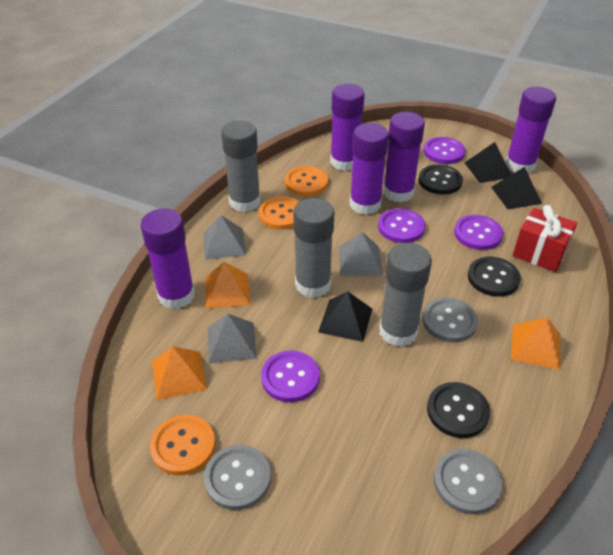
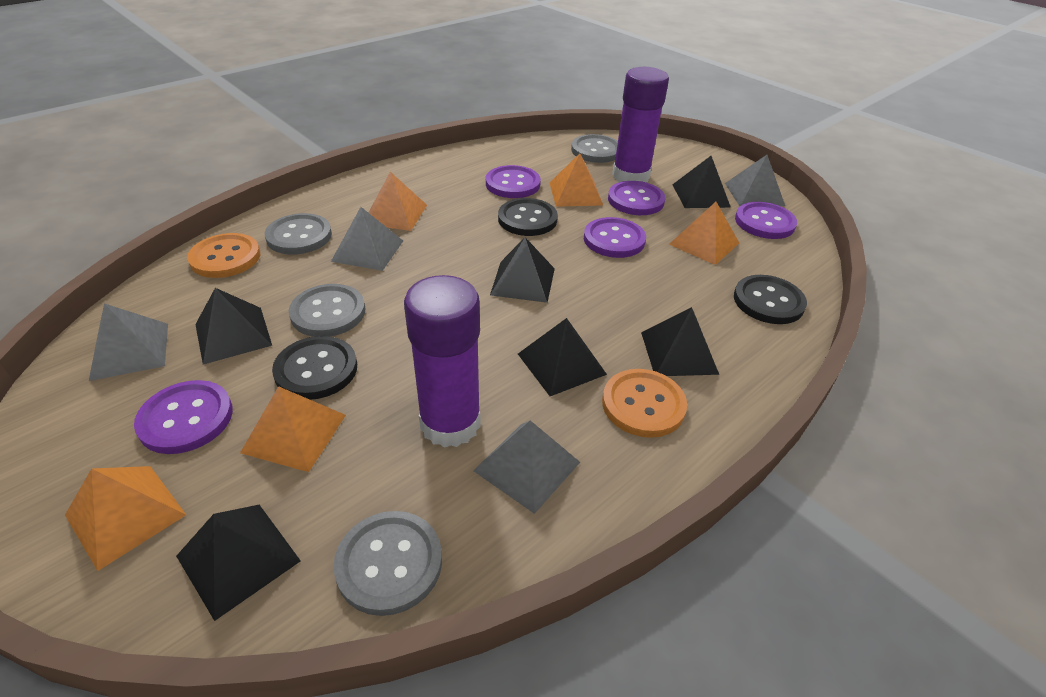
black pyramid: [318,291,372,342] [465,142,511,183] [491,167,542,209] = 3 -> [176,505,301,621] [195,288,272,365] [490,237,555,303] [518,318,607,396] [641,307,719,376] [672,156,731,208] = 6
grey button: [204,445,271,510] [422,297,478,342] [433,449,503,514] = 3 -> [265,213,332,254] [289,284,365,337] [333,511,442,616] [571,134,618,163] = 4
grey glue stick: [221,121,261,212] [293,198,334,298] [379,243,432,347] = 3 -> none = 0
grey pyramid: [203,215,246,260] [208,314,257,363] [339,232,383,276] = 3 -> [89,303,168,381] [331,207,403,271] [473,421,580,514] [725,155,785,206] = 4
orange button: [150,415,215,475] [259,196,300,230] [285,166,328,196] = 3 -> [187,233,260,278] [602,369,687,438] = 2
orange pyramid: [152,346,207,400] [205,262,250,309] [511,318,561,370] = 3 -> [65,466,186,571] [240,386,346,472] [368,172,427,231] [550,153,603,207] [669,202,739,265] = 5
purple button: [261,350,320,402] [378,208,425,243] [424,137,465,164] [454,215,503,250] = 4 -> [134,380,233,454] [486,165,541,198] [584,217,646,258] [608,181,665,215] [735,202,797,239] = 5
purple glue stick: [141,208,195,309] [330,84,365,171] [350,123,389,215] [383,112,425,202] [505,87,556,173] = 5 -> [404,275,481,448] [612,67,669,182] = 2
red gift: [513,205,577,272] = 1 -> none = 0

